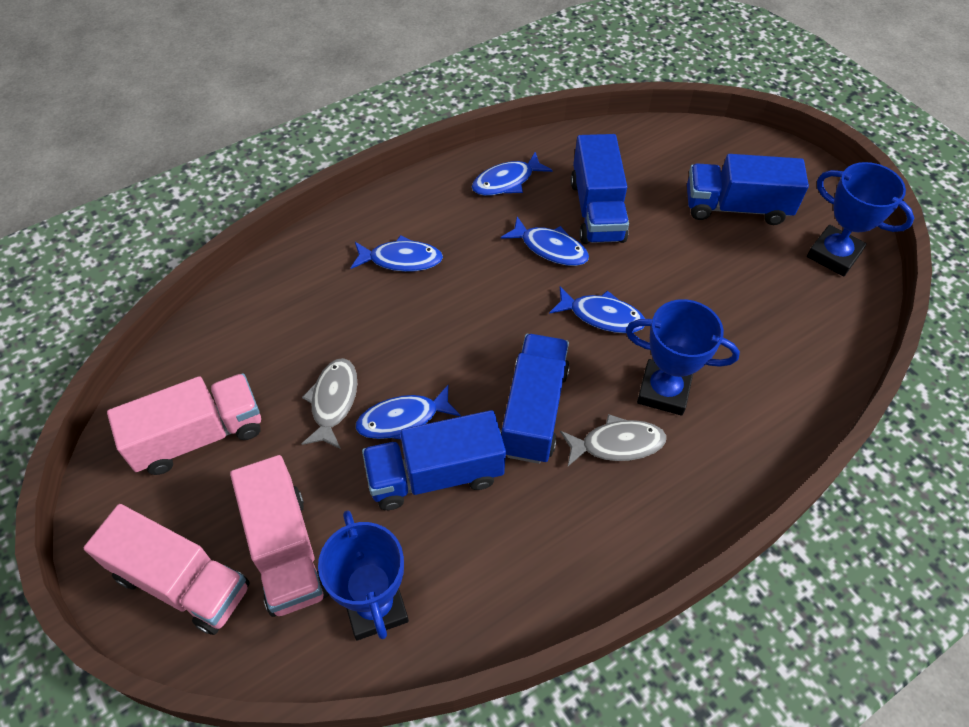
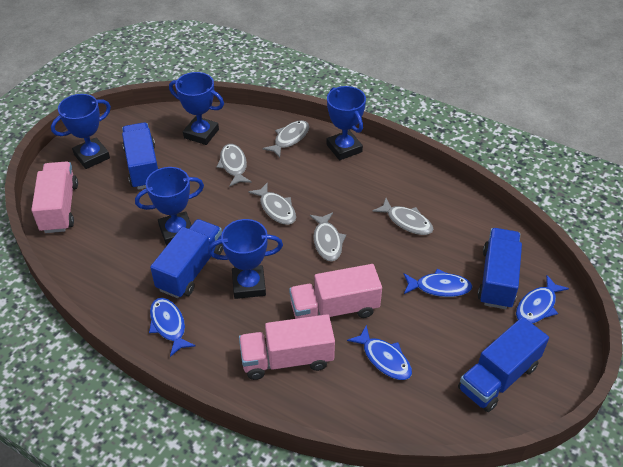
blue fish: [351,235,443,272] [356,385,461,439] [472,152,553,196] [501,216,589,266] [549,286,645,333] = 5 -> [149,298,196,357] [347,325,412,380] [404,269,473,297] [516,275,569,324] = 4
blue trophy: [318,510,409,640] [626,299,740,416] [807,162,914,277] = 3 -> [51,94,111,169] [135,167,204,246] [169,72,224,145] [208,219,283,299] [327,86,366,160] = 5
grey fish: [302,358,357,449] [560,414,666,466] = 2 -> [217,144,252,187] [248,182,296,225] [263,120,309,158] [310,212,346,261] [372,198,433,235] = 5

